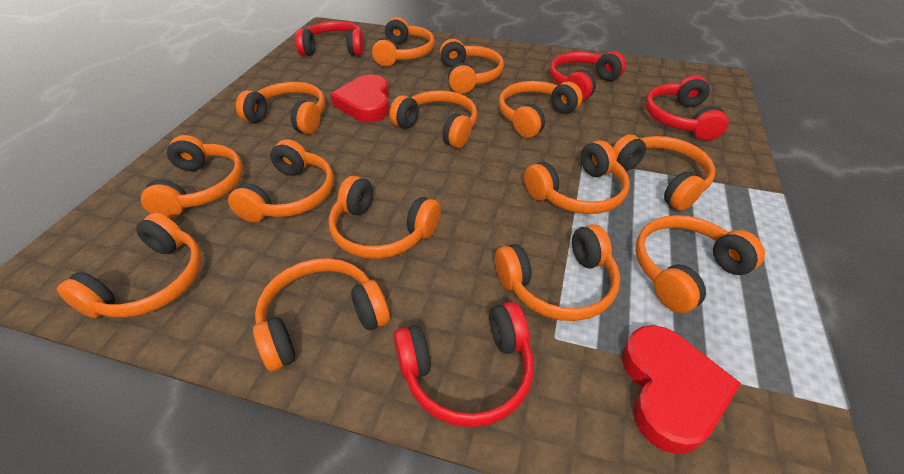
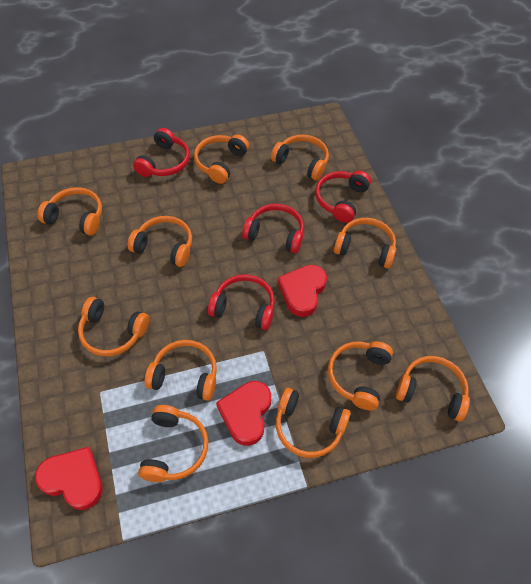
orange headphones: [57,213,202,318] [141,135,243,218] [228,139,334,223] [236,82,325,134] [253,258,390,371] [329,176,441,259] [372,17,435,66] [390,90,478,148] [439,39,504,94] [495,224,620,321] [499,81,583,138] [524,140,630,214] [613,134,715,211] [635,215,765,313] = 14 -> [38,187,102,236] [78,297,149,356] [128,216,192,267] [138,405,208,482] [144,340,217,401] [194,134,249,184] [271,135,329,181] [276,388,351,458] [328,341,393,411] [334,218,396,268] [396,356,470,422] = 11
red heart: [330,75,389,122] [622,325,741,454] = 2 -> [35,447,103,510] [216,381,271,446] [278,265,327,317] = 3

